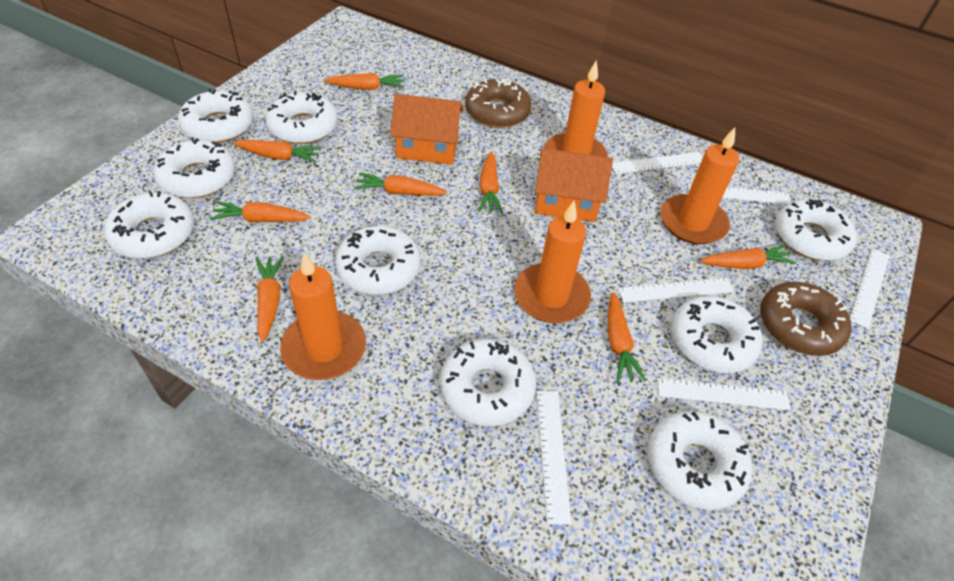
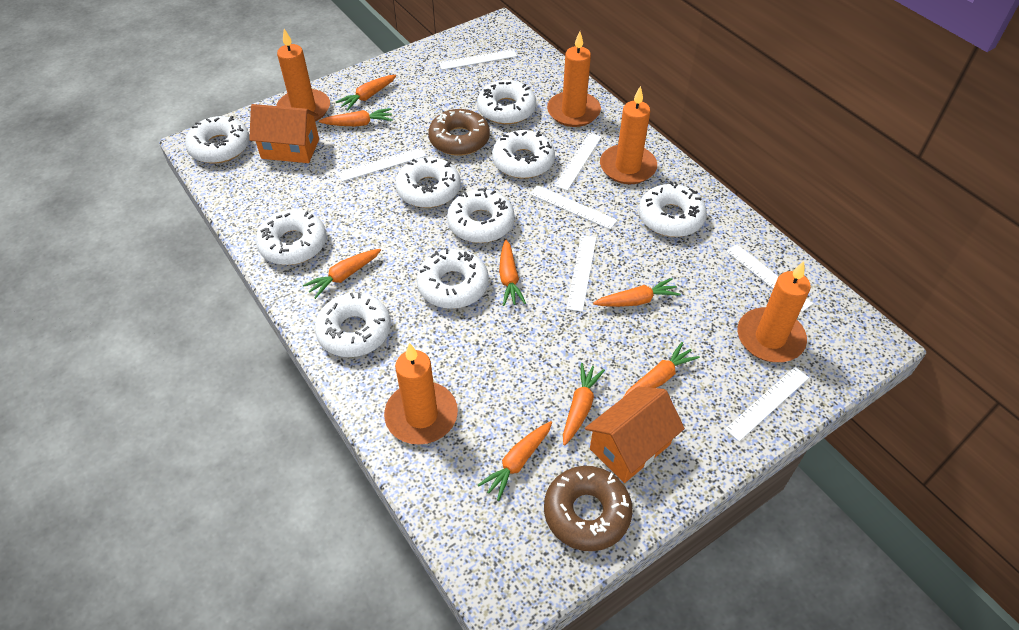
orange candle: [280,252,366,380] [514,201,591,323] [544,60,608,157] [661,127,739,244] = 4 -> [276,29,330,121] [384,343,458,445] [547,31,601,127] [600,86,657,184] [737,261,811,362] = 5
white ruler: [537,391,572,525] [612,152,703,174] [618,278,734,303] [657,378,791,410] [688,183,791,204] [850,248,890,329] = 6 -> [338,148,426,182] [439,49,517,70] [530,185,617,230] [555,133,602,191] [567,235,596,312] [725,367,809,442] [726,244,813,312] = 7

